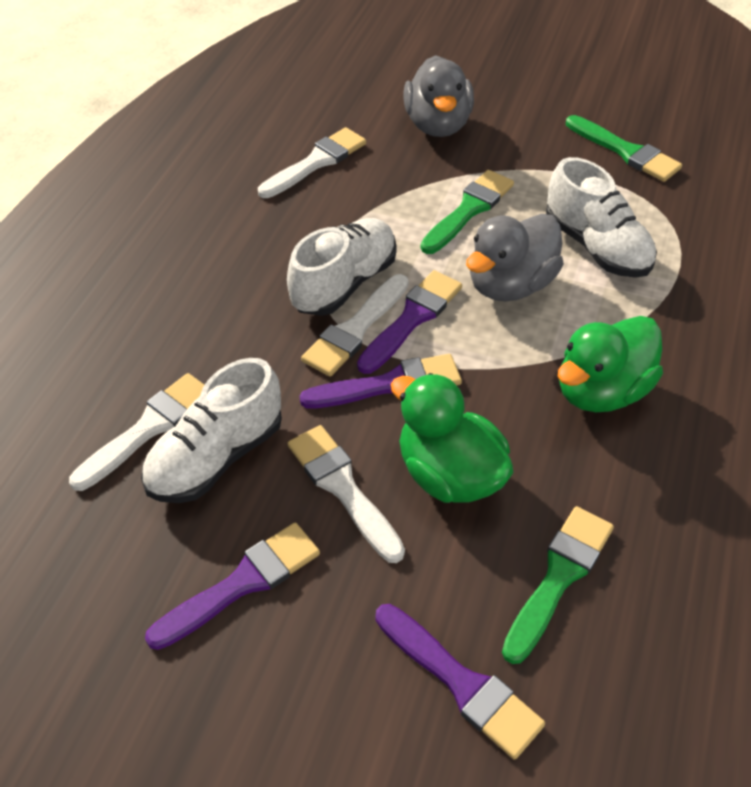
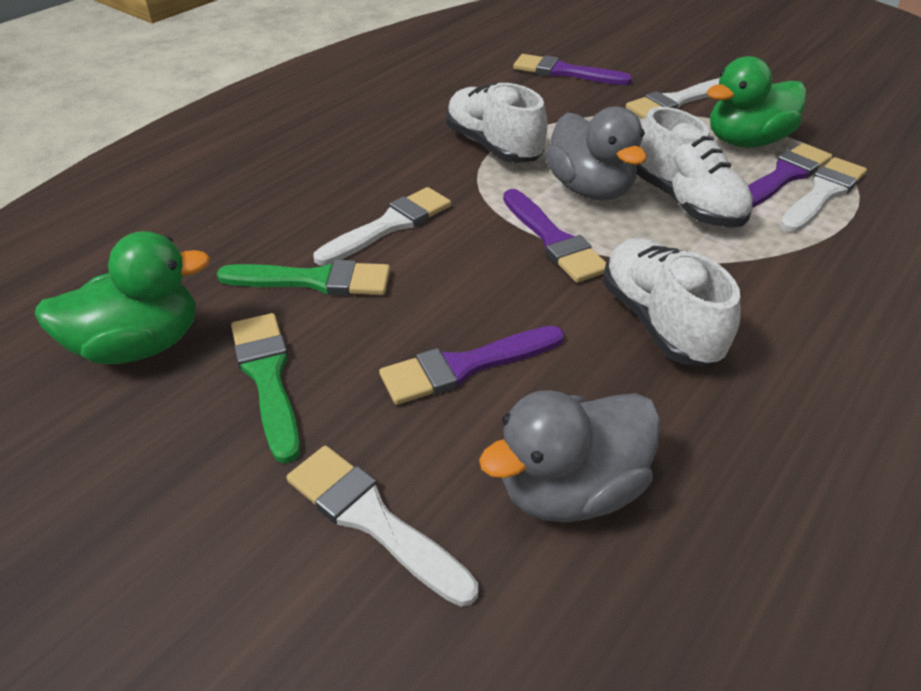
green brush: [421,170,514,254] [502,506,614,664] [566,115,682,182] = 3 -> [217,260,390,296] [231,313,300,463] = 2

